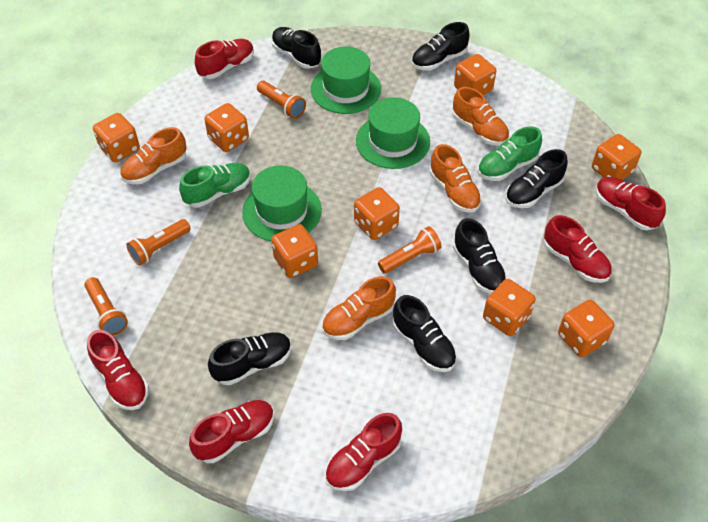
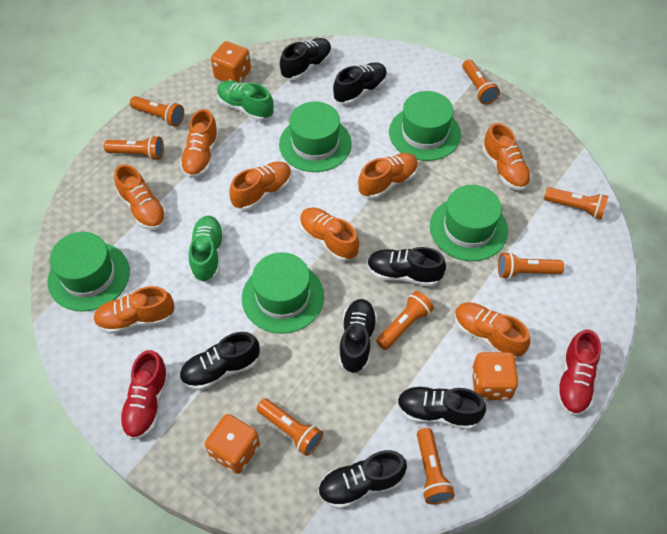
black shoe: [208,332,291,385] [271,27,321,69] [393,295,457,372] [411,22,469,71] [453,218,507,294] [505,149,568,208] = 6 -> [180,332,260,391] [280,38,332,80] [318,450,407,509] [333,62,387,105] [339,299,377,373] [367,247,446,287] [397,386,486,430] = 7
green hat: [242,165,322,242] [311,47,381,114] [356,97,430,169] = 3 -> [47,232,130,312] [242,252,324,334] [279,102,352,172] [389,91,461,161] [430,185,508,261] = 5
orange dice: [93,113,140,162] [204,103,249,152] [271,224,318,278] [354,187,400,240] [454,54,496,95] [483,279,536,336] [558,300,615,357] [592,134,641,180] = 8 -> [205,414,260,474] [211,41,251,83] [472,352,518,400] = 3
orange flashlight: [84,277,128,336] [126,219,191,266] [257,81,306,119] [378,226,442,274] = 4 -> [104,135,164,160] [130,96,184,127] [257,399,323,456] [376,291,434,350] [417,428,455,504] [462,59,500,105] [498,252,564,279] [544,187,609,220] = 8
orange shoe: [120,127,186,184] [322,276,396,340] [429,144,482,213] [452,87,509,146] = 4 -> [93,286,174,334] [114,164,167,230] [180,109,219,178] [229,162,292,211] [300,208,359,261] [358,153,418,199] [454,302,531,358] [482,123,531,190] = 8
red shoe: [87,330,149,410] [189,400,274,463] [195,39,254,79] [325,413,402,491] [544,215,612,283] [596,177,666,230] = 6 -> [119,350,169,440] [556,329,601,416] = 2

